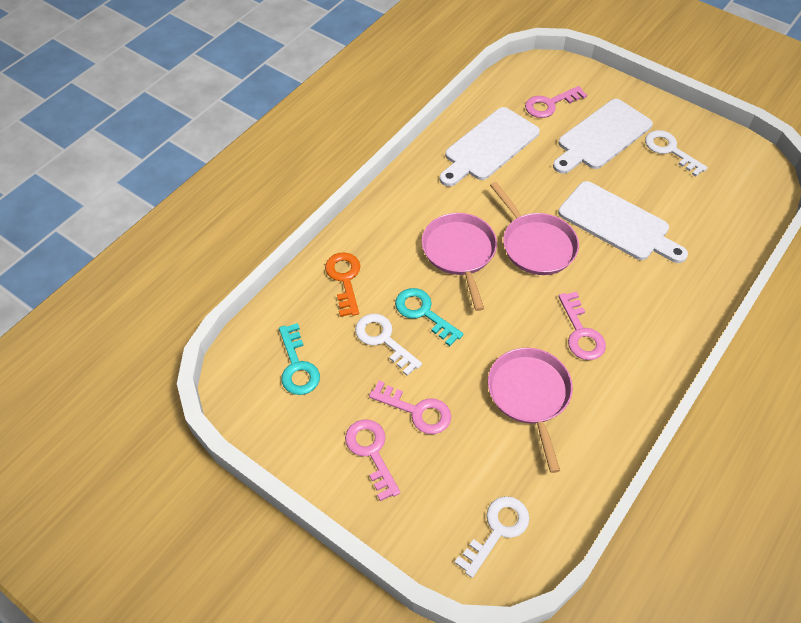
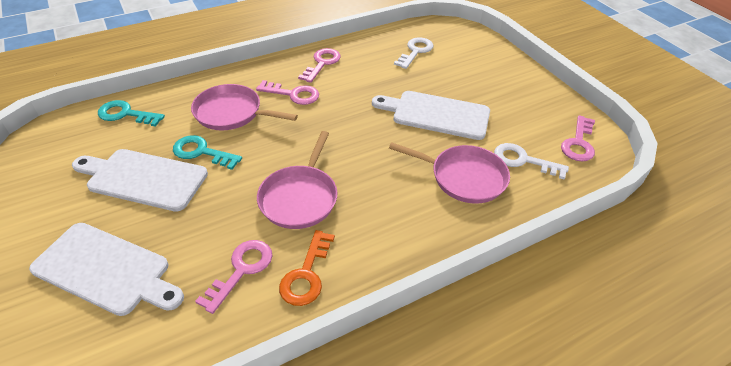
white key: [355,314,422,376] [455,496,529,578] [645,130,708,177] = 3 -> [394,37,433,69] [494,143,569,180] = 2

